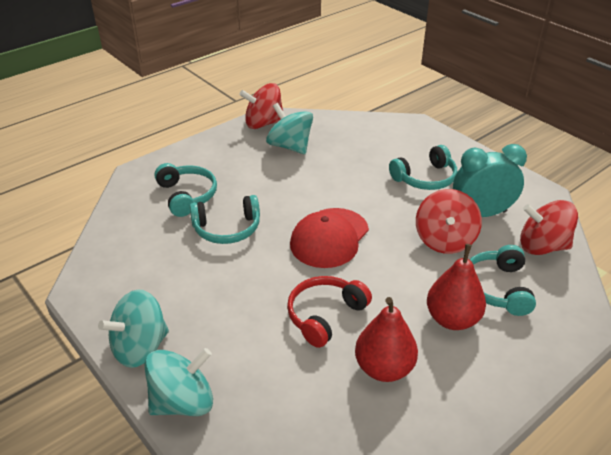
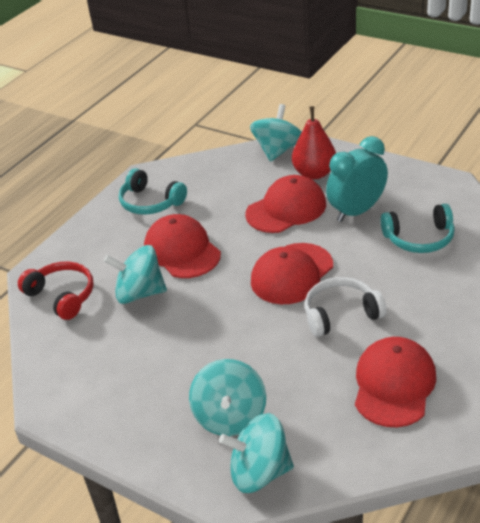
red cap: [290,208,369,268] = 1 -> [144,214,221,278] [245,175,326,233] [251,243,333,304] [355,337,436,427] = 4
red pear: [355,297,418,382] [427,244,486,330] = 2 -> [292,106,336,180] = 1
red spinning top: [239,83,283,129] [416,189,482,254] [520,200,578,255] = 3 -> none = 0
turquoise headphones: [154,163,217,217] [190,195,260,244] [389,145,457,190] [470,245,536,316] = 4 -> [119,168,187,215] [381,204,455,253] = 2
turquoise spinning top: [98,290,169,368] [144,348,213,416] [266,103,313,154] = 3 -> [104,245,167,304] [189,359,266,436] [219,413,294,493] [250,104,302,162] = 4
white headphones: none = 0 -> [305,277,386,337] = 1

